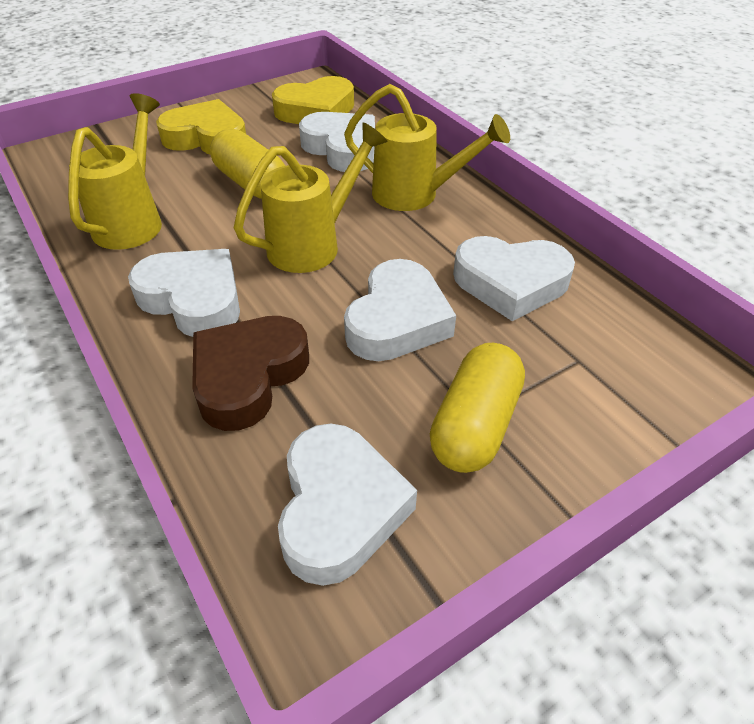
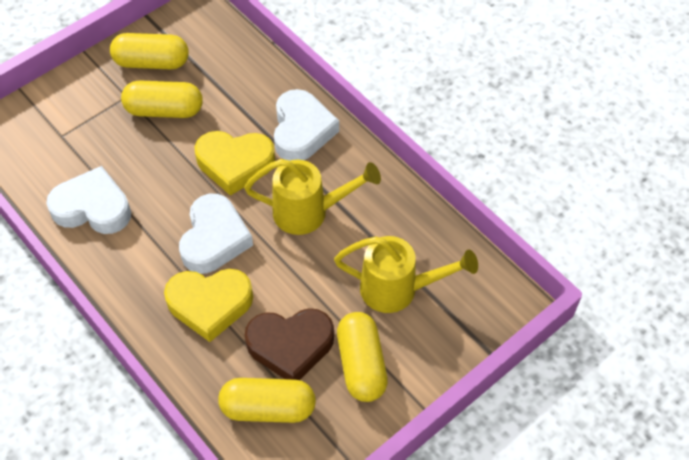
white heart: [128,249,240,337] [278,424,417,586] [299,112,375,172] [344,259,456,361] [453,236,575,321] = 5 -> [46,166,131,234] [179,194,253,274] [274,89,339,161] = 3
yellow capsule: [210,128,285,199] [430,343,525,473] = 2 -> [110,33,189,69] [121,81,203,118] [218,378,316,423] [337,312,388,402] = 4
yellow watering can: [68,93,162,250] [234,122,388,273] [344,84,510,211] = 3 -> [244,159,381,235] [334,236,478,313] = 2

